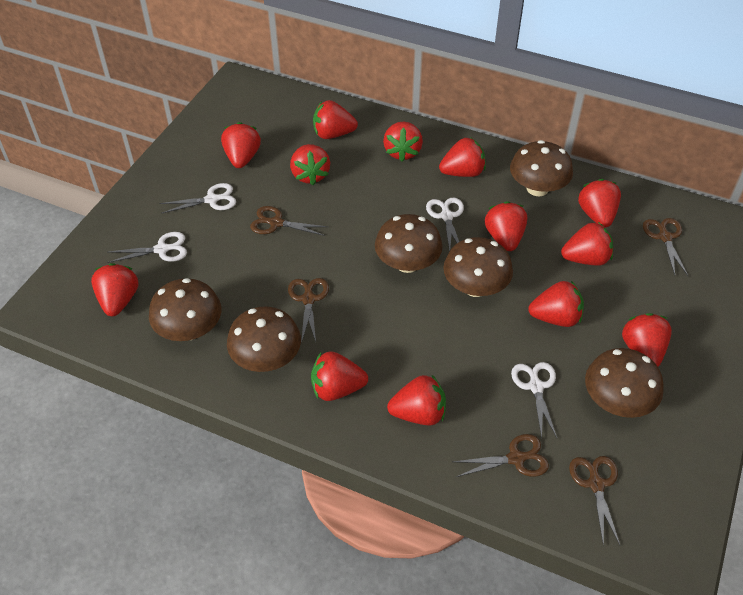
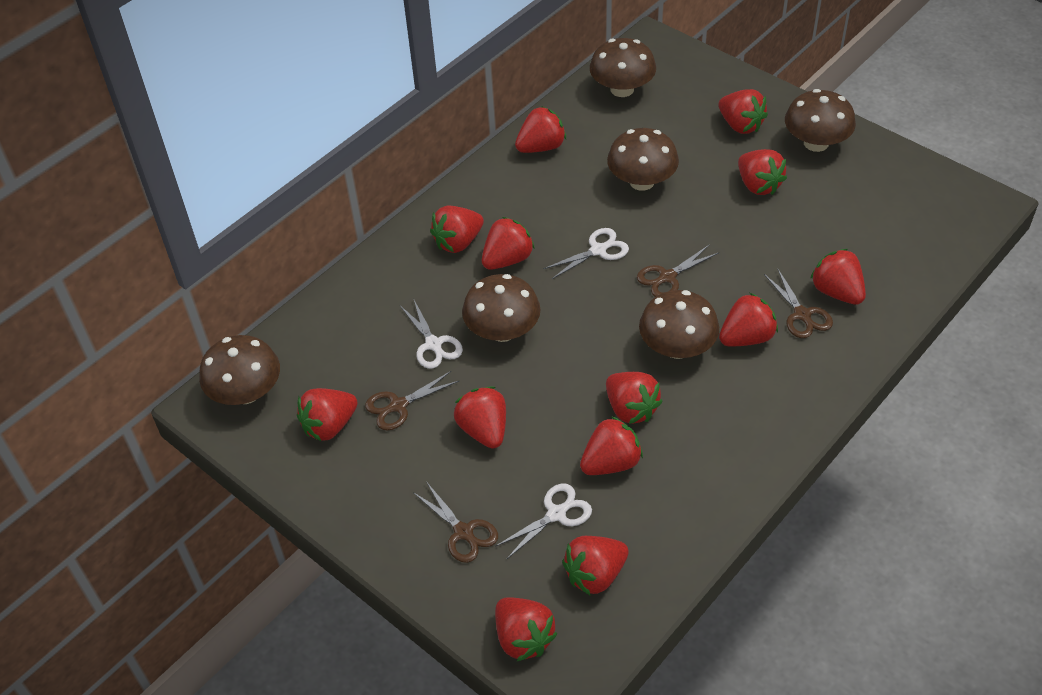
brown scissors: [250,206,328,236] [288,278,329,344] [453,434,549,477] [569,456,620,546] [643,218,688,276] = 5 -> [365,371,459,431] [413,483,498,563] [637,244,720,297] [764,269,833,338] = 4
white scissors: [107,232,187,263] [160,183,236,214] [426,198,464,251] [511,362,557,438] = 4 -> [400,300,463,369] [495,484,592,559] [543,228,629,279] = 3

